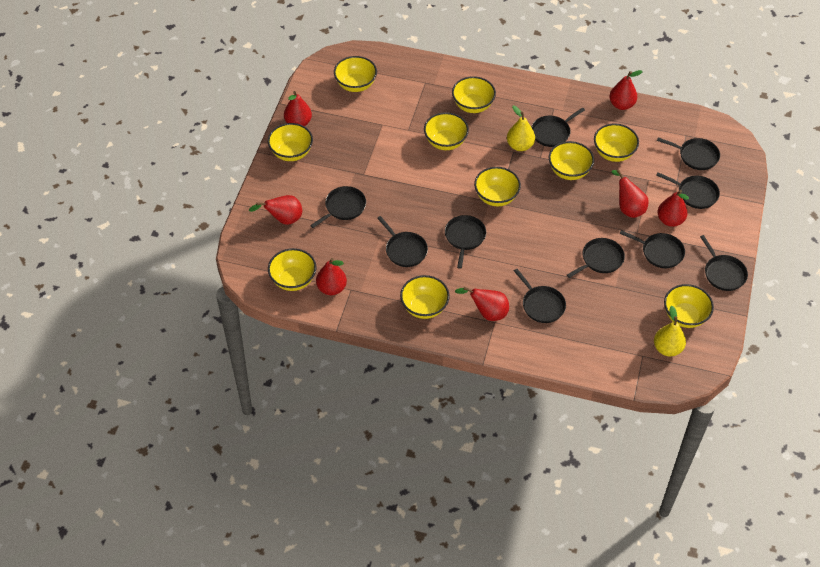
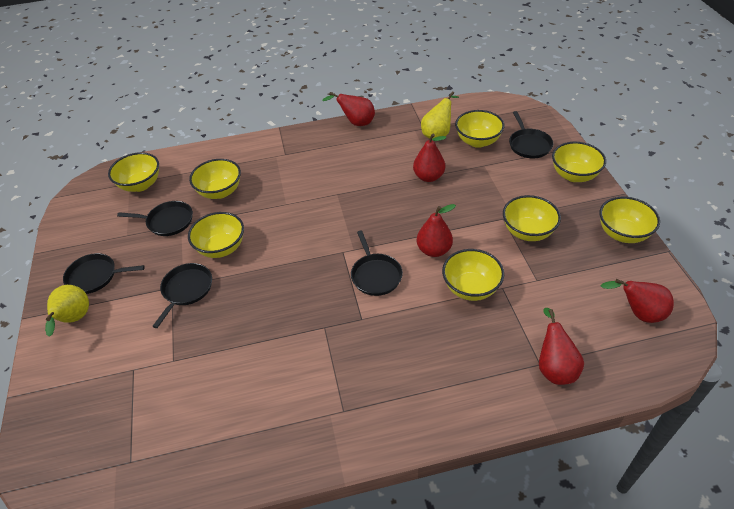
black pan: [310,186,366,228] [377,216,428,267] [445,215,486,269] [514,269,566,323] [531,107,585,147] [567,238,625,278] [619,230,685,268] [656,172,720,209] [657,137,720,170] [700,235,748,291] = 10 -> [63,253,145,294] [117,201,193,236] [152,263,212,328] [351,230,403,296] [509,111,553,158] = 5
red pear: [249,195,302,225] [284,91,312,126] [316,258,347,295] [455,287,509,321] [609,70,643,110] [611,170,649,218] [658,190,689,227] = 7 -> [323,92,375,126] [413,133,446,182] [417,204,456,257] [539,308,584,385] [601,279,674,323] = 5
yellow bowl: [268,123,313,161] [268,248,317,291] [334,56,377,92] [400,275,450,319] [424,112,469,150] [452,76,496,113] [474,167,521,206] [549,141,594,180] [594,124,639,162] [664,284,714,328] = 10 -> [108,152,159,192] [188,212,244,258] [189,159,241,199] [442,249,504,301] [455,110,504,148] [503,195,561,241] [552,142,606,182] [599,197,660,243] = 8

